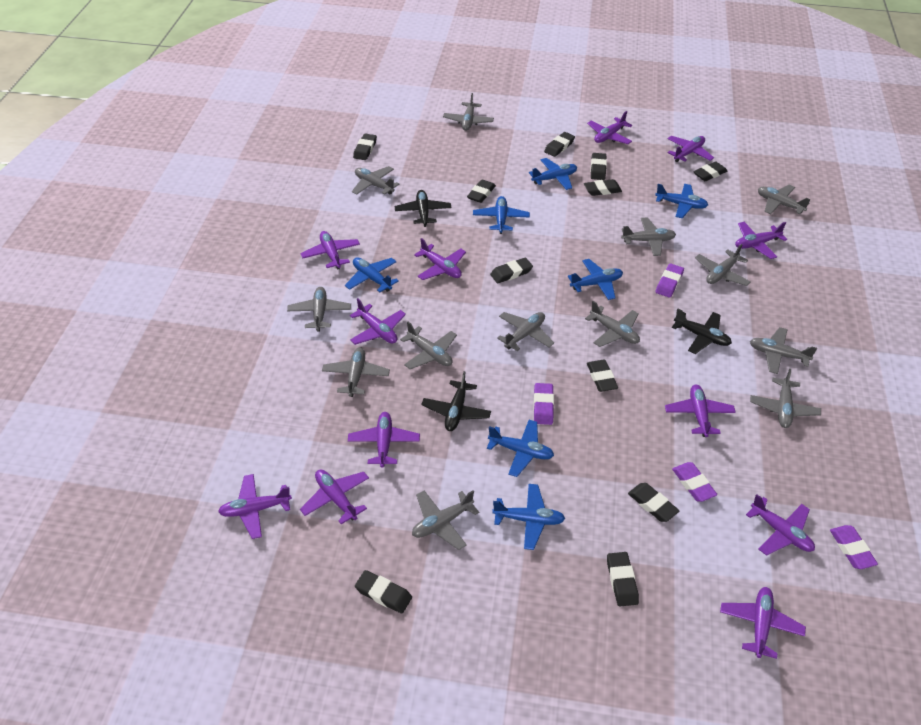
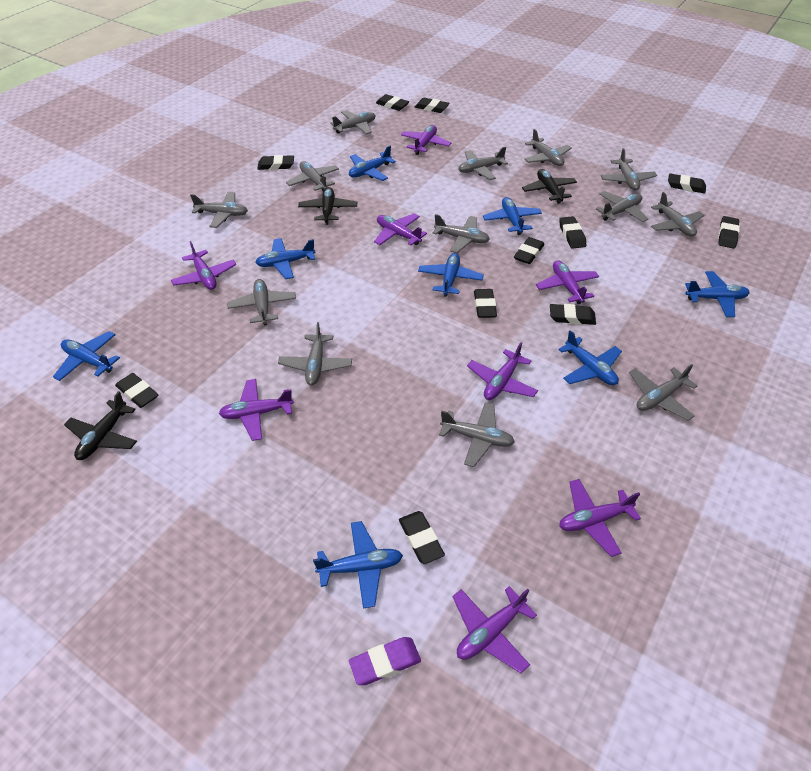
blue plane: [345,258,399,292] [473,196,530,234] [487,420,554,477] [492,484,565,550] [529,158,577,190] [568,259,623,300] [655,184,708,218] = 7 -> [53,331,120,381] [255,238,316,279] [313,521,403,609] [349,146,396,181] [418,253,484,297] [483,197,542,235] [558,330,622,385] [685,271,750,317] = 8
purple eraser: [533,383,554,425] [656,263,684,298] [672,462,717,502] [830,525,878,569] = 4 -> [349,637,421,685] = 1
purple plane: [218,474,292,539] [300,231,360,270] [300,470,369,524] [348,412,420,468] [350,298,406,345] [414,238,466,280] [587,111,632,144] [665,385,736,437] [667,136,714,162] [720,587,806,659] [735,222,787,259] [746,494,815,556] = 12 -> [171,241,236,290] [219,379,294,441] [374,214,427,245] [401,125,451,155] [452,586,537,673] [467,342,538,400] [536,260,599,304] [559,479,641,557] = 8

